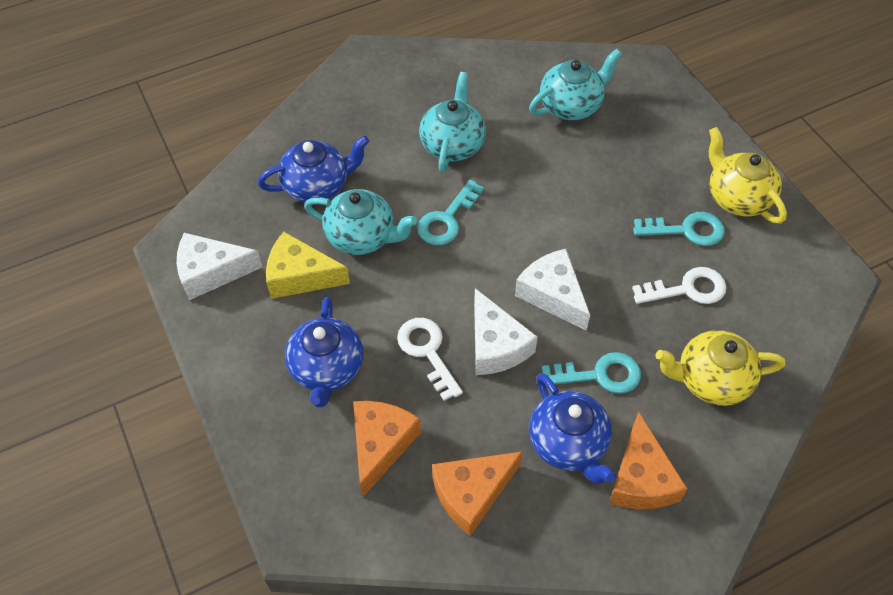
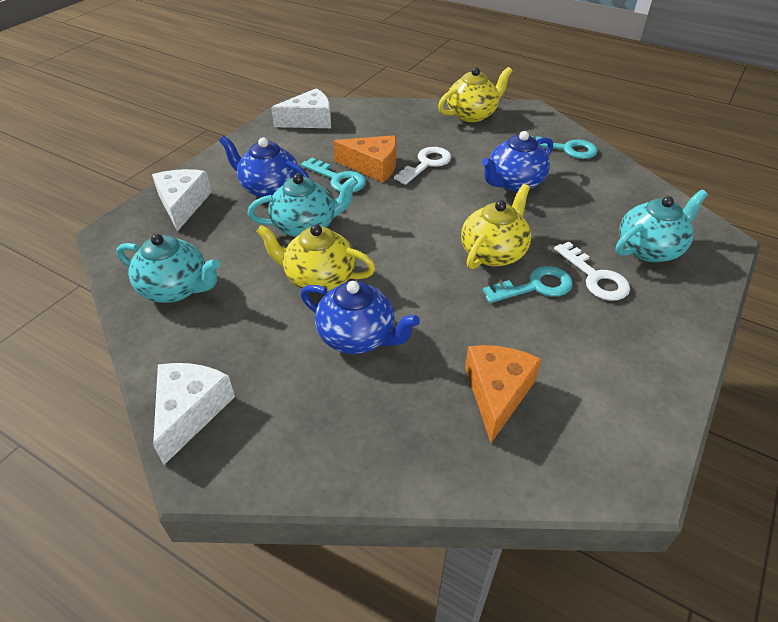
orange cheese: [353,401,421,497] [432,451,523,536] [609,412,688,509] = 3 -> [333,135,396,183] [465,345,542,443] = 2
yellow cheese: [266,232,350,299] = 1 -> none = 0
yellow teapot: [655,330,785,406] [709,127,787,224] = 2 -> [256,224,375,293] [438,67,512,122] [461,184,531,269] = 3

